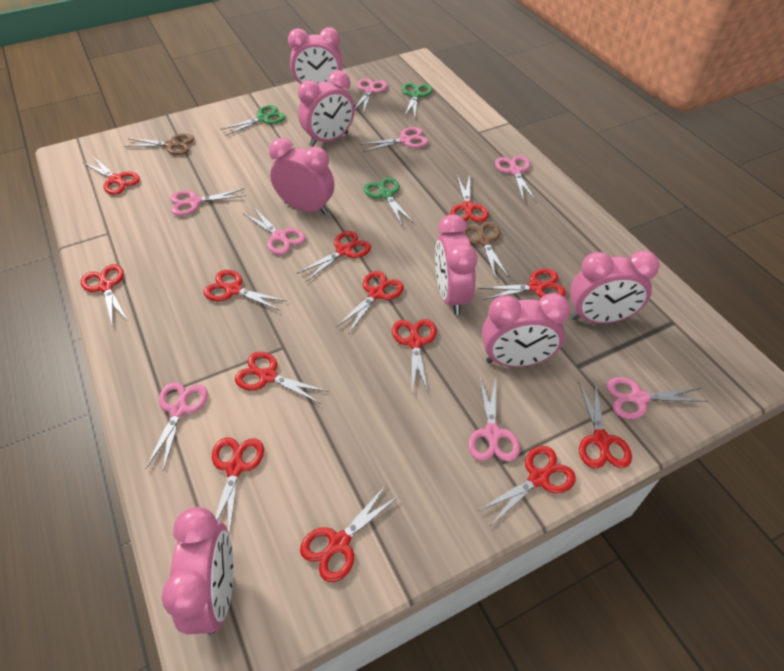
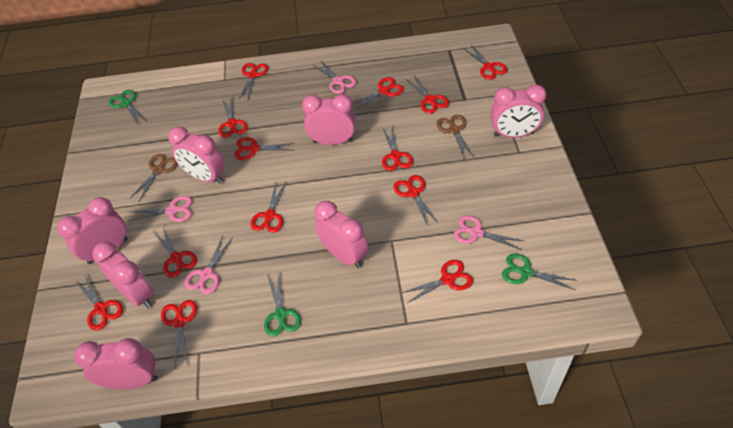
pink scissors: [146,382,208,472] [170,189,246,216] [244,208,305,255] [355,78,387,114] [360,127,428,152] [468,376,520,462] [495,156,536,202] [606,377,708,419] = 8 -> [128,196,192,222] [185,236,233,294] [312,60,356,94] [453,215,523,250] = 4

